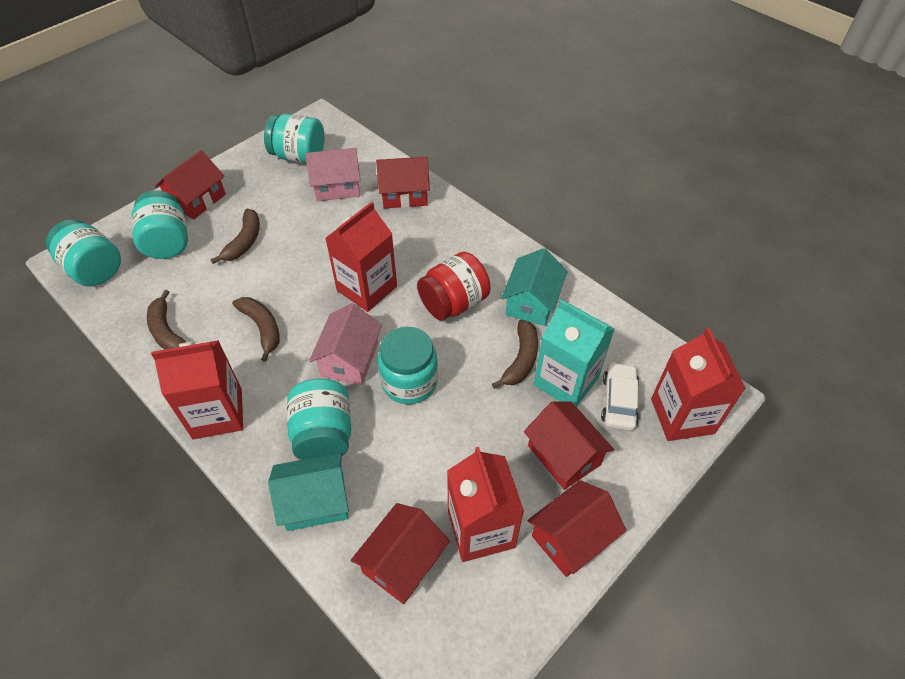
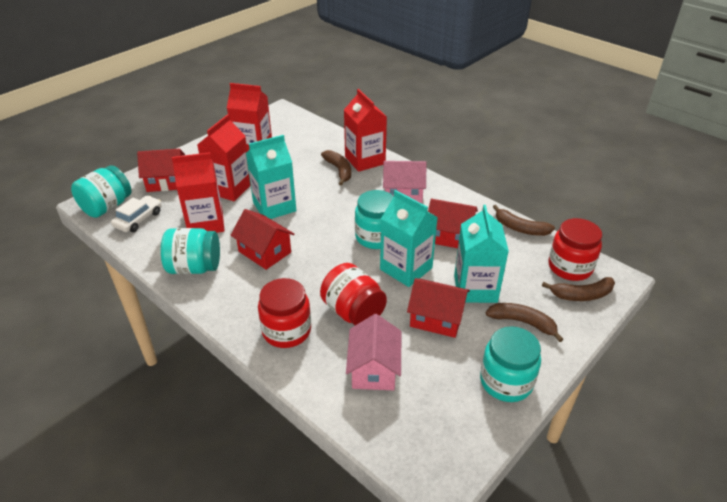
red house: [155,150,226,220] [351,503,450,604] [376,157,430,208] [524,401,614,490] [528,480,626,577] = 5 -> [137,149,185,192] [230,209,294,270] [407,278,470,338] [428,199,478,248] = 4
red jar: [417,252,491,320] = 1 -> [258,278,311,348] [320,263,387,325] [548,218,602,281] = 3
turquoise carton: [533,300,615,407] = 1 -> [246,135,296,219] [380,190,438,287] [454,205,509,303] = 3
turquoise house: [268,453,349,531] [501,248,567,326] = 2 -> none = 0
turquoise jar: [46,219,121,286] [131,190,188,259] [264,114,324,163] [287,378,351,460] [378,327,438,404] = 5 -> [71,165,132,218] [161,228,220,274] [355,190,394,249] [480,326,541,402] = 4

